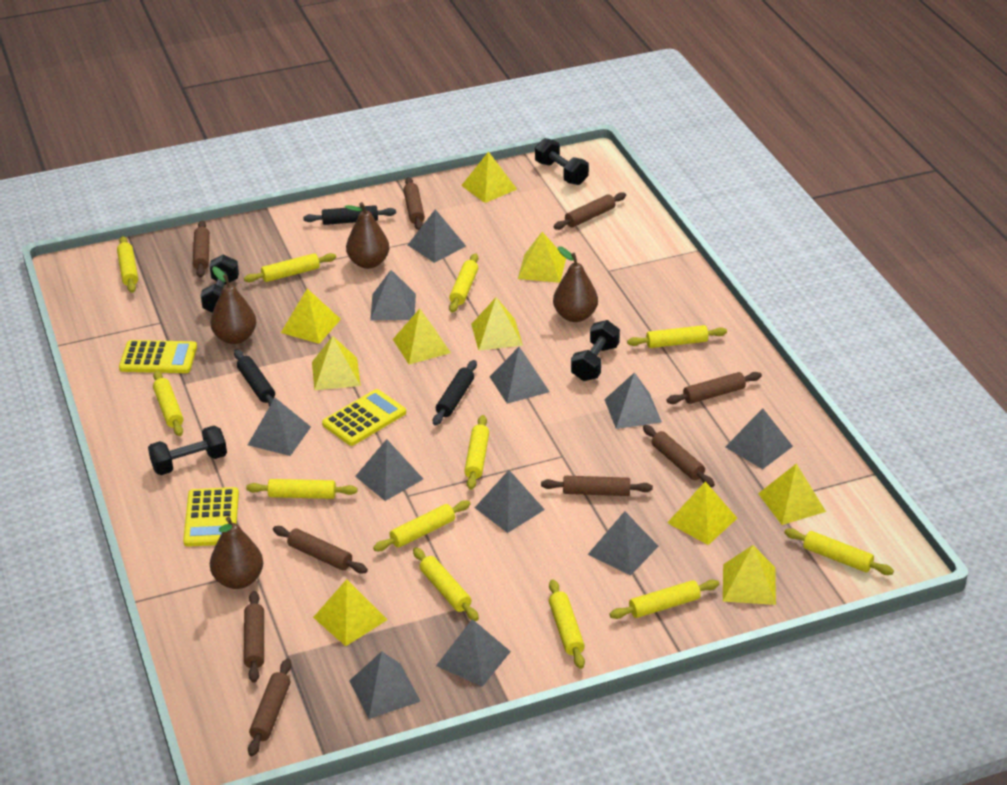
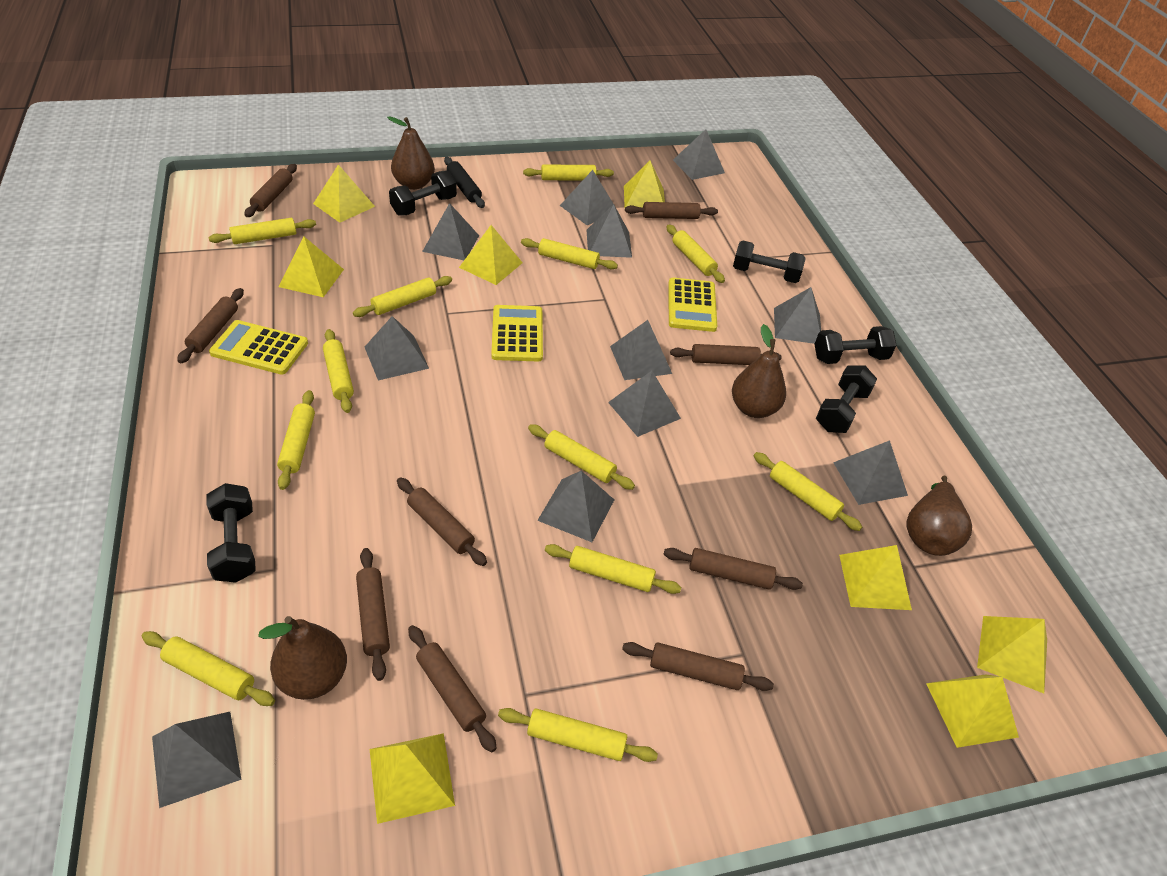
black dumbbell: [148,426,227,475] [201,254,239,313] [535,138,589,185] [571,320,620,381] = 4 -> [206,483,256,583] [389,170,457,216] [733,241,806,283] [814,326,897,364] [816,365,877,433] = 5
black rolling pin: [234,350,275,407] [303,205,396,225] [433,360,477,425] = 3 -> [444,157,485,208] = 1
yellow pyramid: [281,289,341,344] [312,336,361,390] [313,579,387,646] [393,309,451,365] [461,151,517,203] [471,297,523,351] [518,232,566,283] [667,481,737,545] [723,545,776,605] [758,464,826,525] = 10 -> [279,237,344,297] [313,164,375,223] [370,733,455,824] [459,225,523,285] [624,161,665,207] [839,545,912,610] [926,674,1019,748] [977,616,1047,693] = 8

